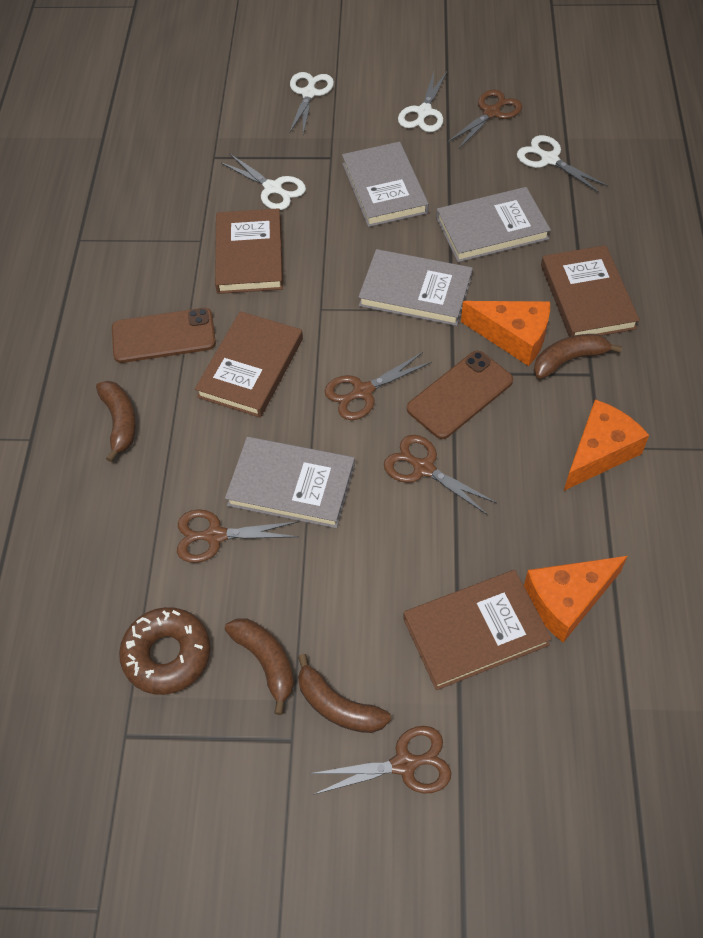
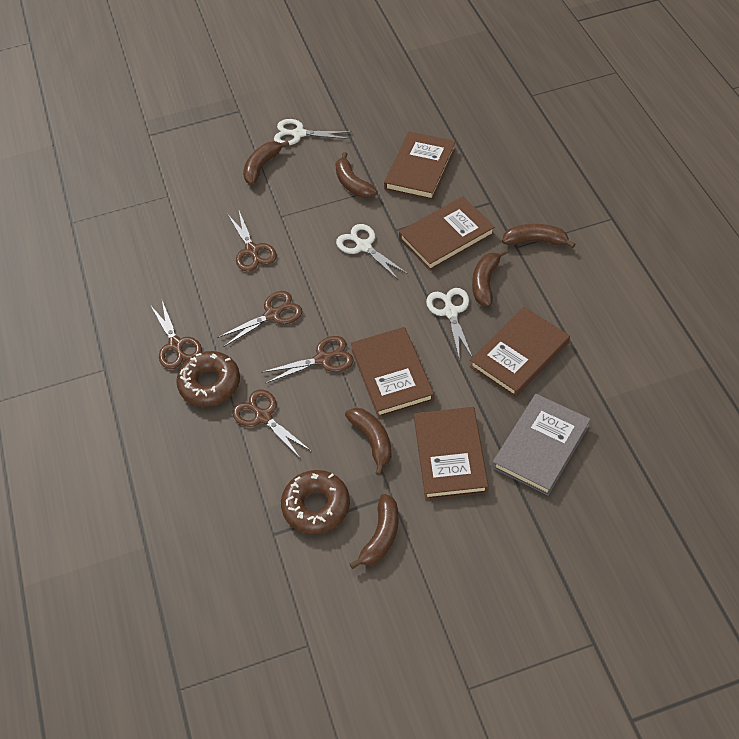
brown banana: [96,381,136,462] [225,618,294,715] [298,654,391,733] [534,334,622,379] = 4 -> [243,141,289,185] [335,152,377,198] [345,408,392,476] [350,494,399,569] [472,249,507,306] [502,224,576,248] = 6
brown book: [195,311,303,418] [215,208,283,294] [403,570,552,690] [541,245,640,337] = 4 -> [351,327,434,418] [384,131,456,200] [399,197,495,271] [414,407,489,500] [470,307,570,398] = 5
brown donut: [119,607,210,695] = 1 -> [176,351,240,406] [281,470,350,534] = 2
brown phone: [112,308,216,363] [407,351,513,439] = 2 -> none = 0
grey book: [225,437,355,528] [342,142,429,227] [358,249,473,326] [436,187,551,262] = 4 -> [492,394,591,496] = 1
orange cheese: [461,301,550,366] [524,556,628,643] [564,399,649,491] = 3 -> none = 0
white scissors: [220,154,306,210] [289,72,334,134] [398,72,447,132] [517,135,608,193] = 4 -> [274,119,352,145] [336,224,408,279] [426,288,472,360] = 3

